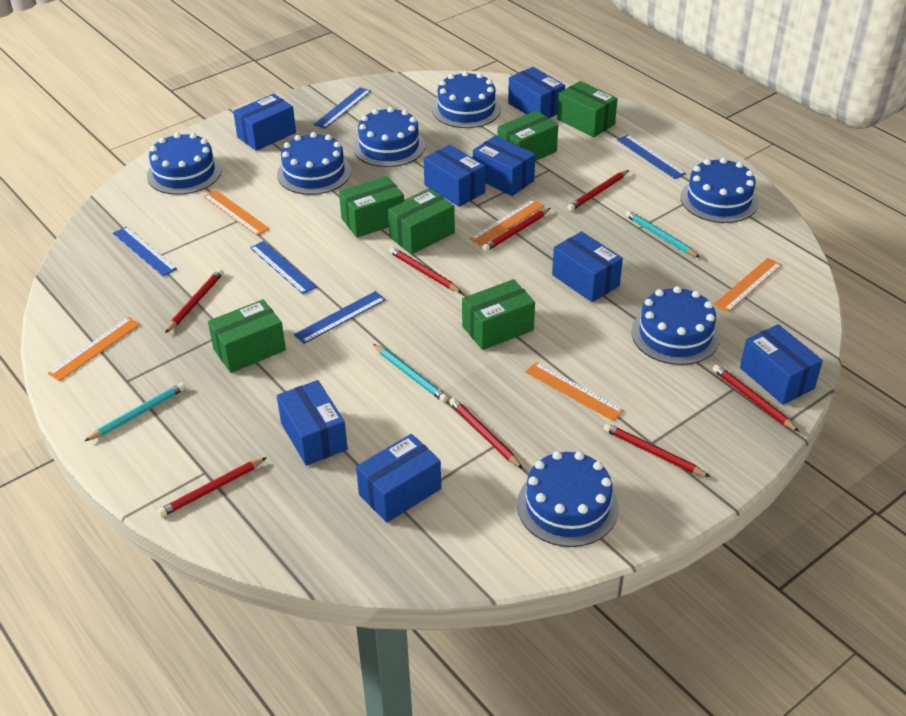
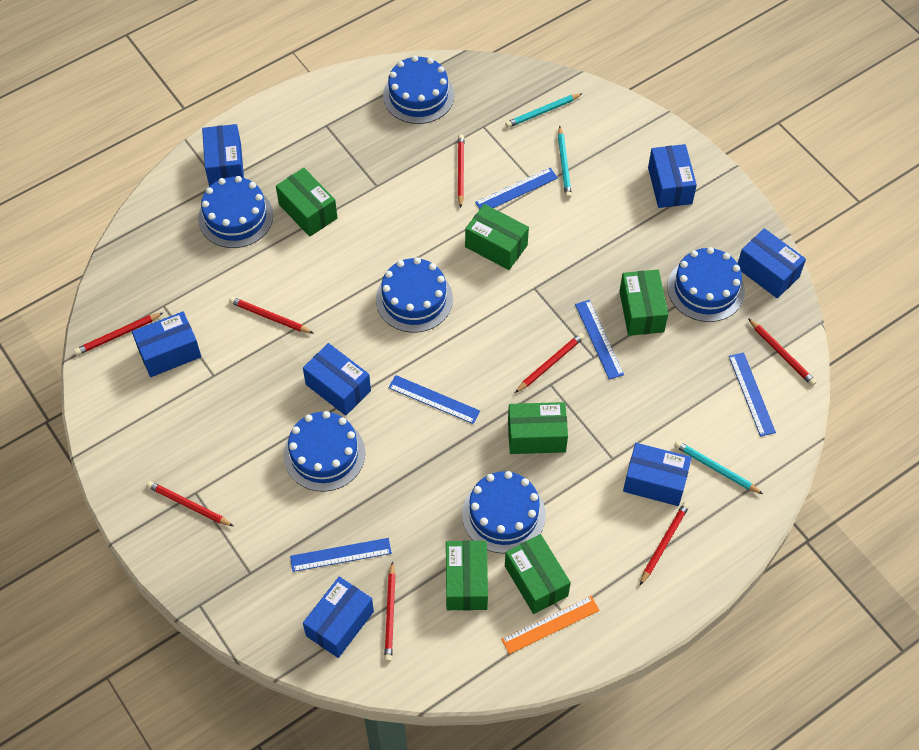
blue box: [233,94,296,151] [277,380,348,466] [356,434,441,523] [424,145,485,207] [473,135,535,196] [508,67,565,118] [552,231,623,302] [740,324,823,405] = 8 -> [132,311,201,377] [202,124,244,187] [303,343,371,416] [303,576,374,658] [623,443,691,506] [648,144,697,208] [738,228,806,298] = 7
blue cake: [147,133,222,195] [277,132,351,195] [353,107,425,167] [432,71,501,128] [517,451,619,547] [631,286,720,365] [681,158,758,223] = 7 -> [198,176,273,248] [283,411,365,492] [376,257,453,333] [383,56,454,124] [462,471,546,553] [667,247,745,322] = 6
orange ruler: [47,317,140,381] [203,190,270,236] [470,199,544,246] [525,362,624,421] [714,258,782,312] = 5 -> [501,596,600,654] = 1

